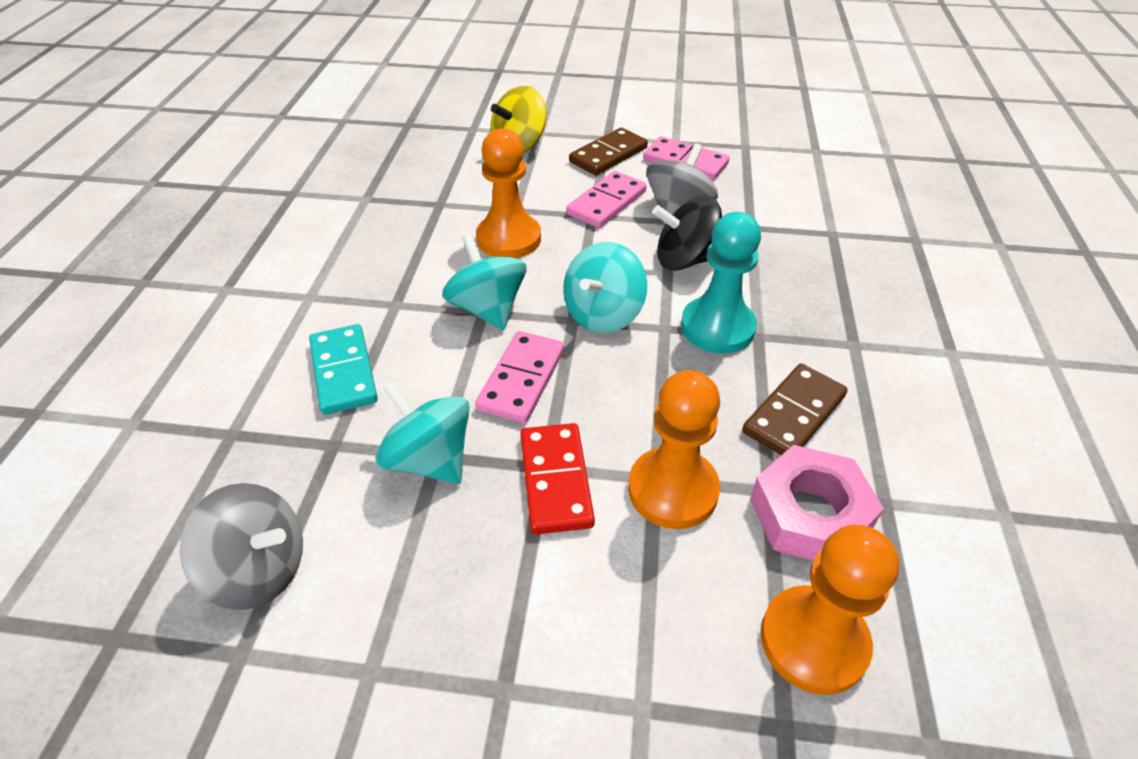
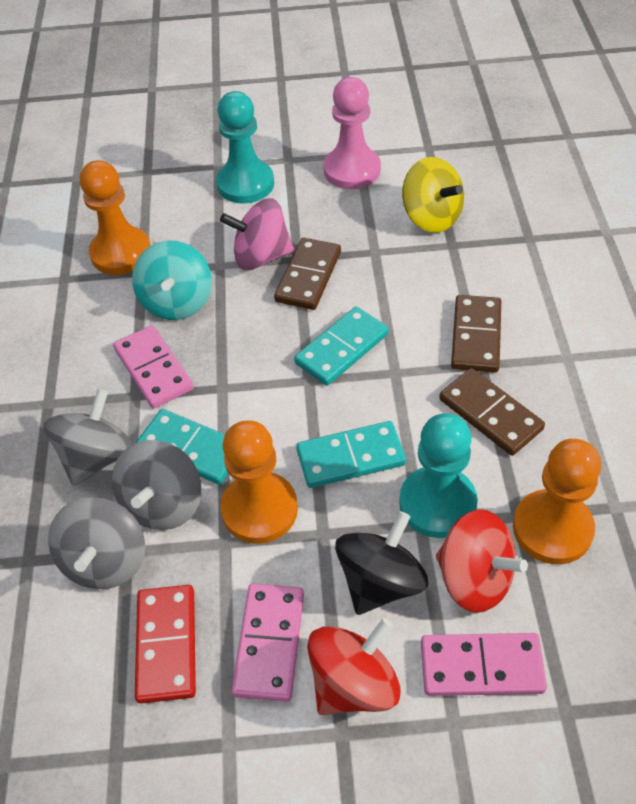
brown domino: [569,128,648,175] [742,363,848,455] = 2 -> [274,238,341,310] [439,368,545,456] [451,295,501,373] = 3
grey spinning top: [180,483,303,610] [646,143,718,225] = 2 -> [43,388,132,486] [48,497,145,589] [112,440,201,530] = 3
pink nut: [750,445,884,561] = 1 -> none = 0
pink pawn: none = 0 -> [323,77,381,189] = 1
pink spinning top: none = 0 -> [220,198,294,270] = 1
red spinning top: none = 0 -> [307,618,401,715] [436,510,528,613] = 2
turquoise domino: [309,324,378,415] = 1 -> [136,409,229,485] [294,306,389,386] [296,421,406,488] = 3
turquoise pawn: [681,212,761,354] = 1 -> [216,91,274,204] [399,413,478,538] = 2
turquoise spinning top: [375,380,470,484] [442,234,526,330] [563,242,647,333] = 3 -> [132,240,212,320] = 1

